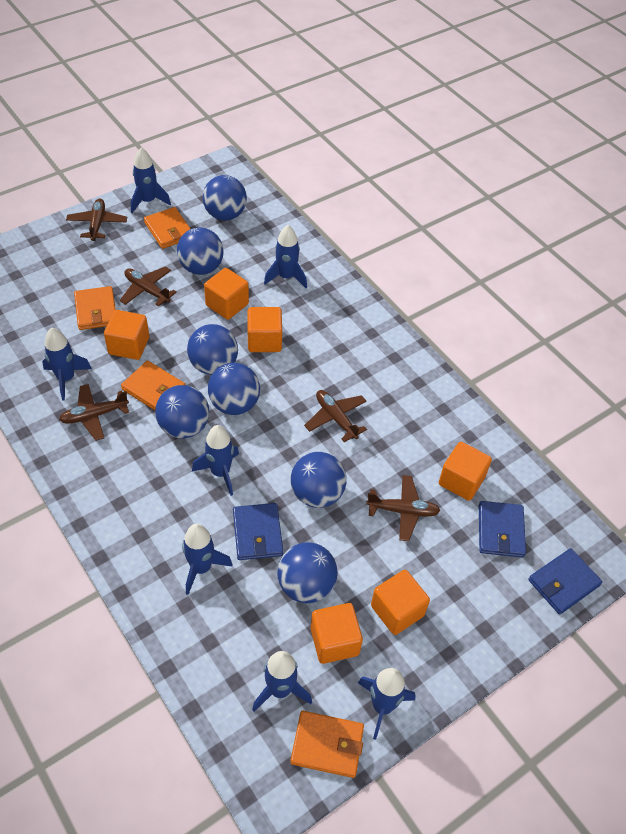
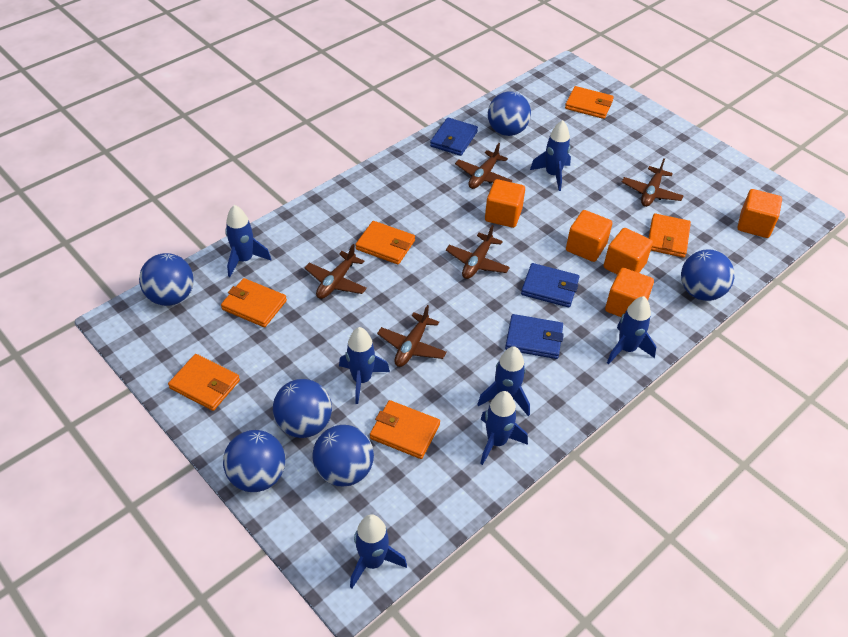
blue ball: [155,385,209,438] [177,227,224,275] [187,324,238,375] [203,175,247,221] [208,363,260,415] [277,542,338,603] [291,452,347,508] = 7 -> [139,253,194,306] [223,430,285,492] [273,379,332,438] [312,425,374,486] [488,91,531,136] [681,249,735,301] = 6
orange cube: [104,310,149,360] [204,268,249,320] [247,307,282,352] [311,603,363,664] [371,570,430,635] [439,442,492,501] = 6 -> [485,179,525,228] [566,210,612,262] [604,228,653,274] [605,268,654,317] [738,189,782,238] = 5
orange wallet: [74,286,116,330] [121,361,185,410] [144,207,190,249] [290,711,364,778] = 4 -> [168,354,240,411] [221,278,287,327] [355,221,415,264] [370,400,440,459] [565,86,614,119] [649,213,691,258] = 6

